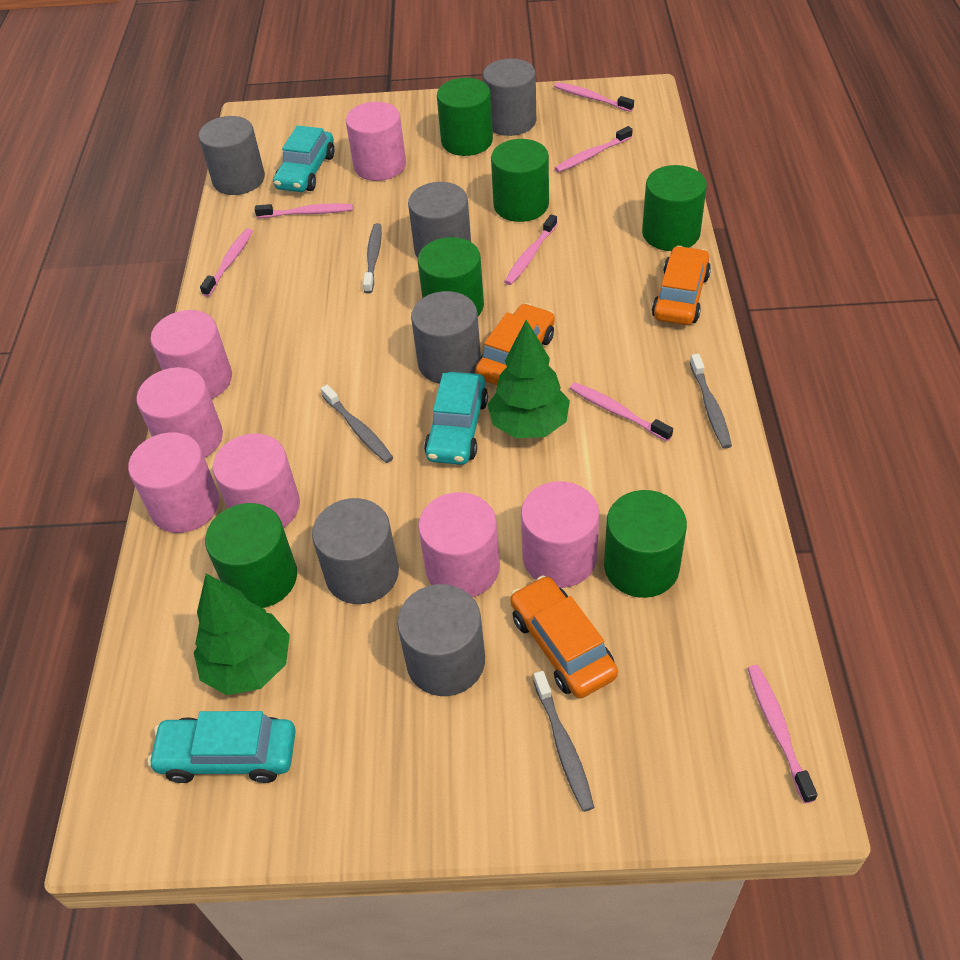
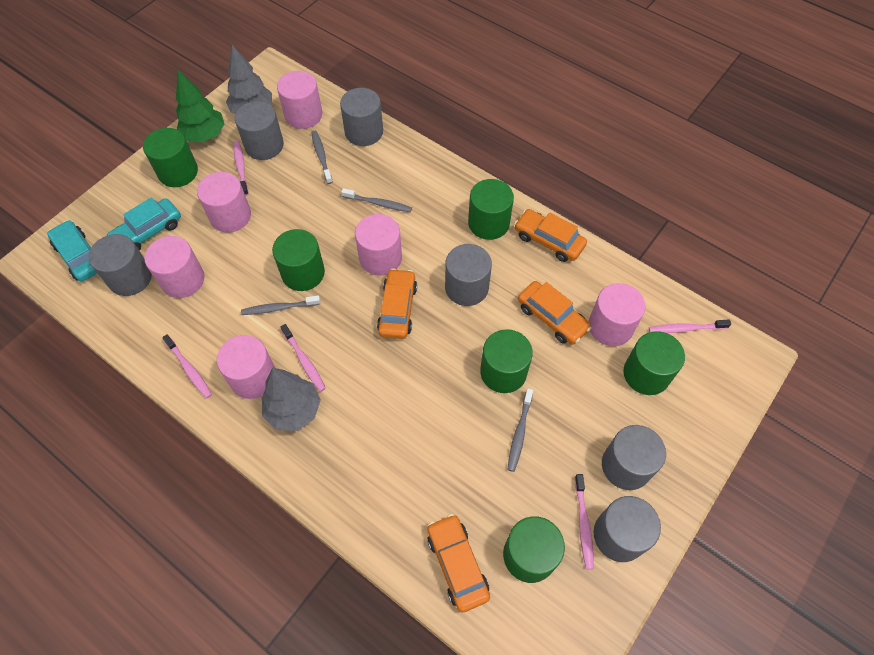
green tree: [194,574,290,695] [487,320,570,438] = 2 -> [176,70,224,142] = 1
grey tree: none = 0 -> [226,45,272,114] [262,368,321,431] = 2
orange car: [475,303,555,385] [510,575,618,698] [652,246,711,325] = 3 -> [377,268,417,339] [427,514,490,612] [514,209,587,262] [518,281,591,345] = 4
pink cylinder: [128,432,220,533] [136,367,223,458] [150,310,232,399] [213,434,300,528] [346,102,406,181] [418,492,500,597] [521,481,599,588] = 7 -> [145,236,205,298] [197,172,251,233] [217,335,275,399] [277,71,322,129] [355,214,402,276] [589,283,646,346] = 6
pink toothbrush: [200,228,253,297] [255,203,353,218] [504,215,557,285] [554,82,634,112] [555,126,633,173] [570,383,673,442] [747,665,817,804] = 7 -> [162,334,212,398] [234,141,249,196] [280,324,326,392] [575,474,594,569] [649,320,731,333] = 5
turquoise car: [148,711,296,783] [273,125,334,192] [424,372,488,465] = 3 -> [47,220,97,282] [107,197,181,251] = 2

